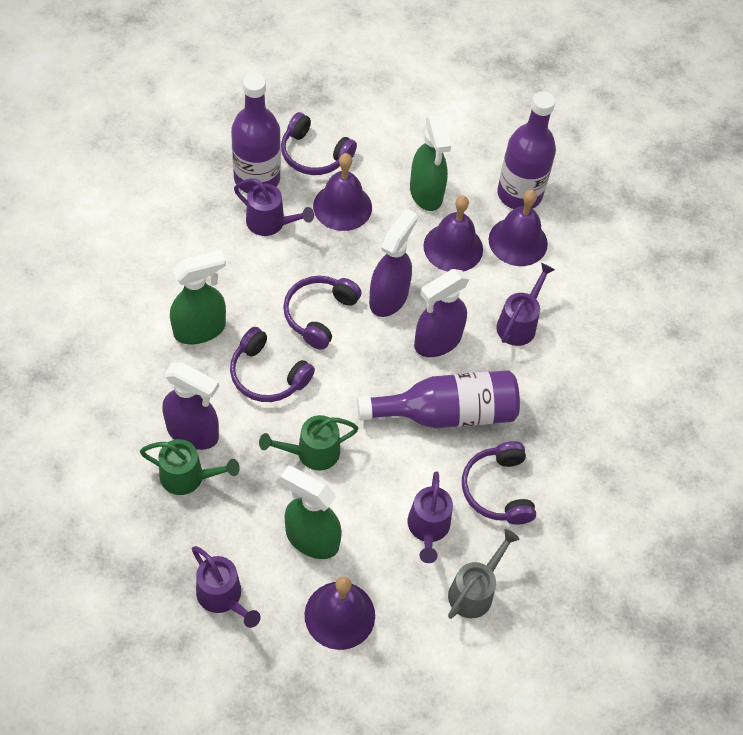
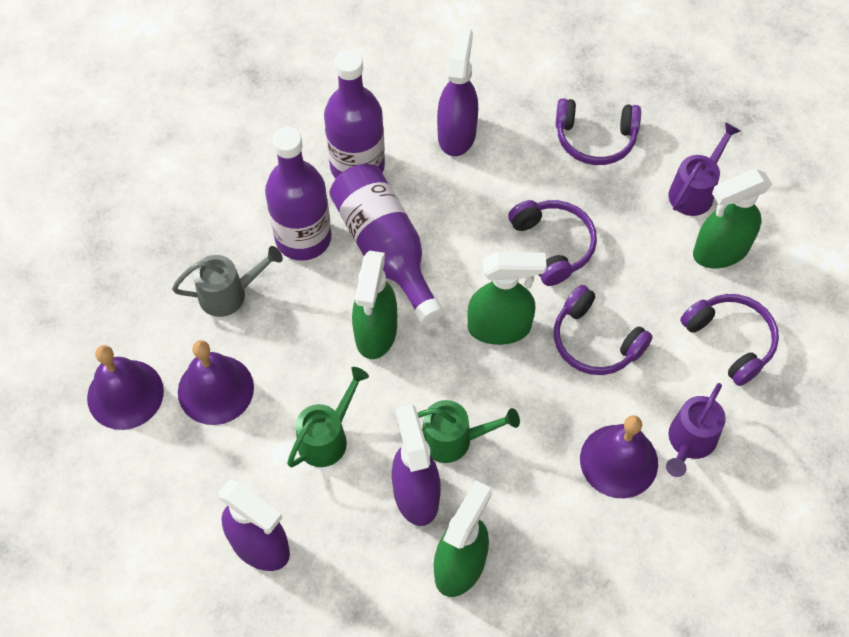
green spray bottle: [170,250,226,344] [280,466,342,559] [410,114,451,211] = 3 -> [352,251,397,359] [434,480,492,597] [467,252,547,345] [693,169,772,268] = 4
purple bell: [305,576,375,650] [313,153,372,231] [423,196,483,272] [489,189,548,266] = 4 -> [87,345,164,430] [178,340,254,425] [580,415,658,498] = 3
purple watering can: [192,546,261,628] [234,179,314,236] [408,471,453,563] [496,263,555,346] = 4 -> [666,383,726,477] [669,122,740,216] = 2

